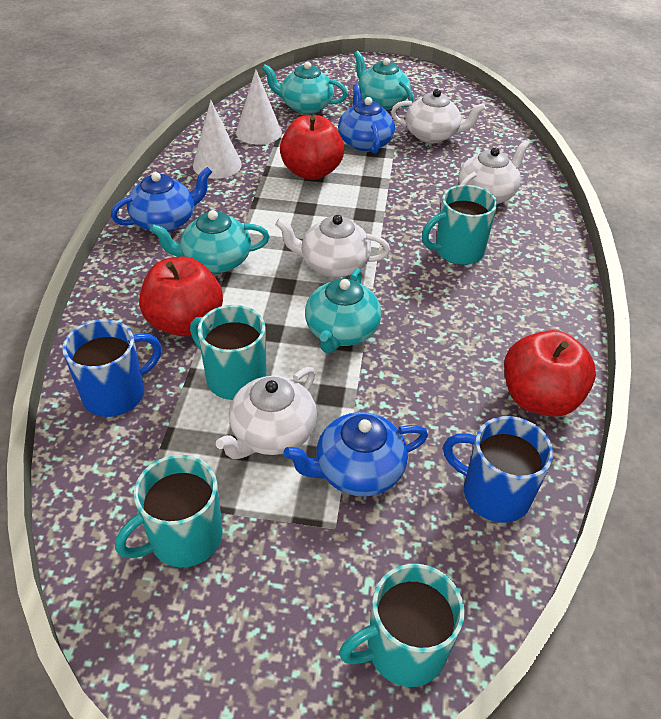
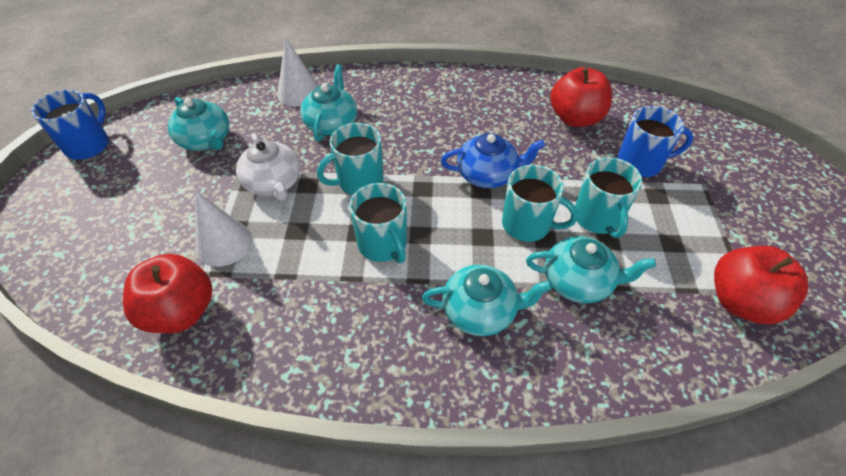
blue teapot: [111,167,212,232] [283,412,428,496] [338,84,395,154] = 3 -> [441,133,545,188] = 1
white teapot: [216,367,317,459] [275,215,390,277] [391,89,486,143] [458,140,530,204] = 4 -> [236,133,300,201] = 1

